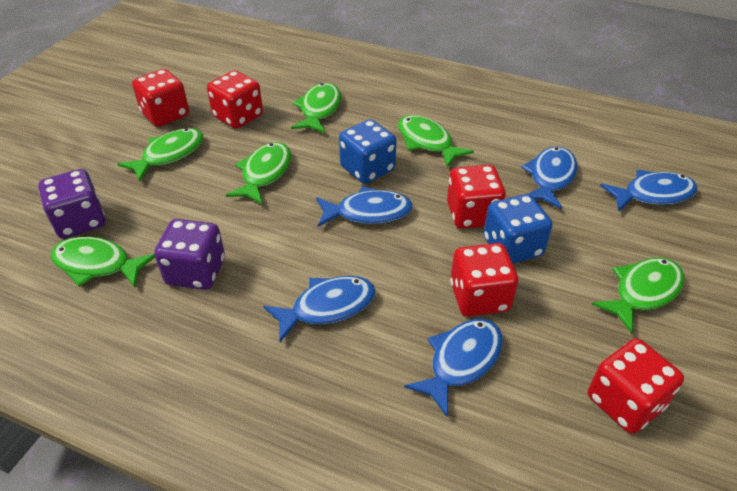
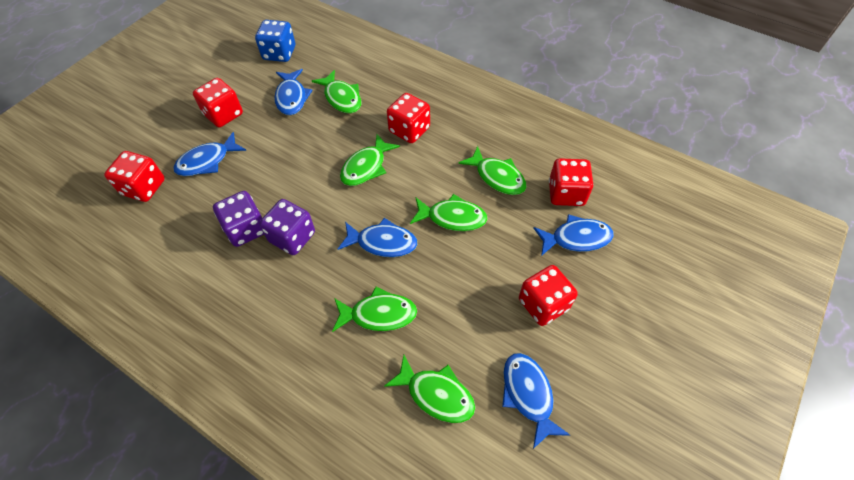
blue dice: [339,119,397,184] [483,194,553,264] = 2 -> [255,20,295,62] = 1

